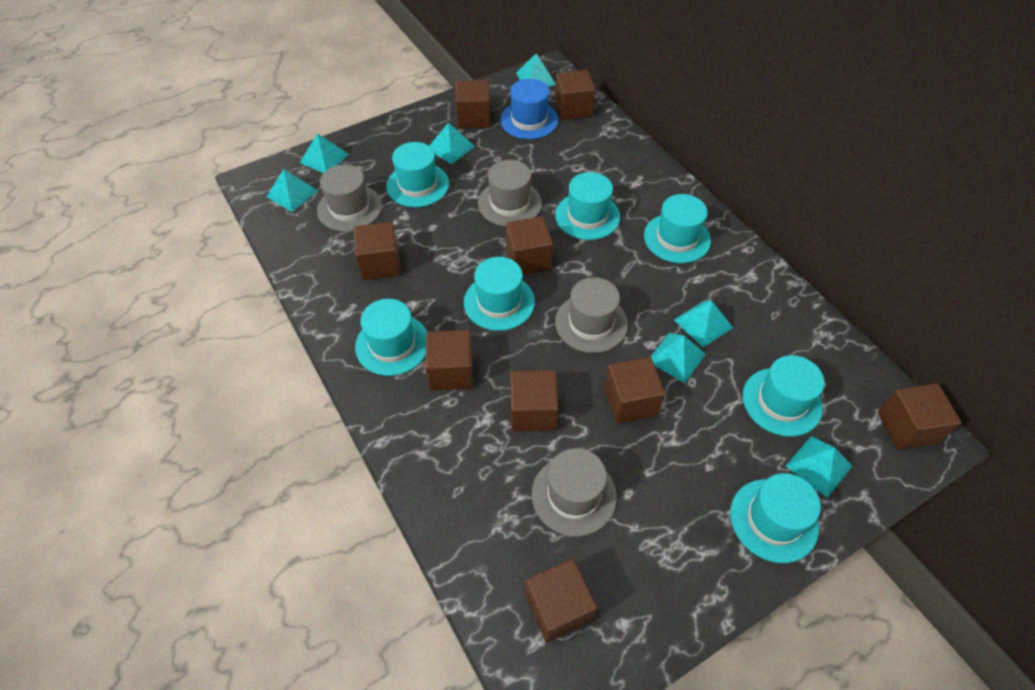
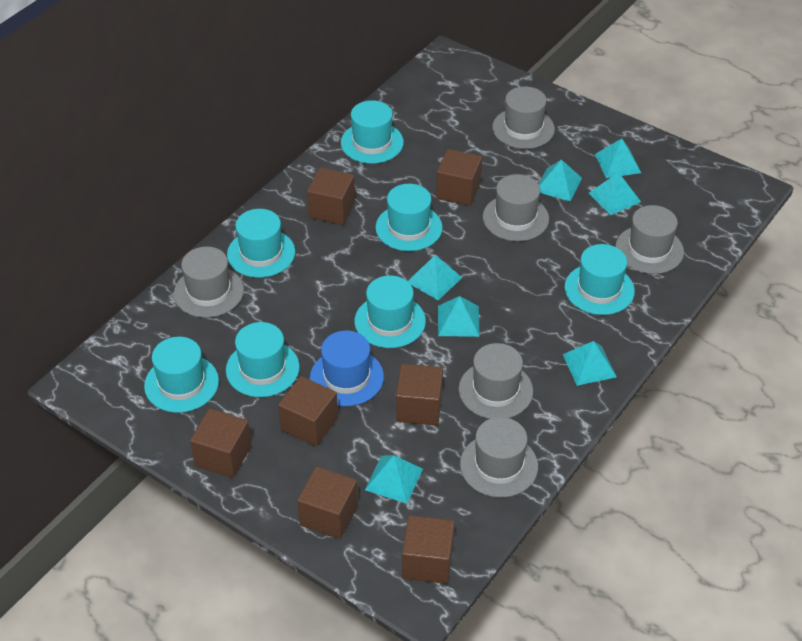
brown cube: [354,222,401,280] [425,330,473,391] [456,80,491,128] [506,216,553,274] [510,370,558,432] [525,558,597,643] [555,70,595,120] [604,357,665,424] [878,383,961,450] = 9 -> [190,409,252,478] [278,376,338,447] [297,466,358,539] [307,168,355,225] [396,364,443,426] [402,515,454,584] [436,149,482,206] = 7
grey hat: [317,164,382,232] [478,160,542,226] [532,448,617,536] [555,277,628,353] = 4 -> [174,247,244,318] [459,343,533,419] [460,417,538,498] [483,174,549,241] [492,86,555,149] [615,205,684,274] = 6

